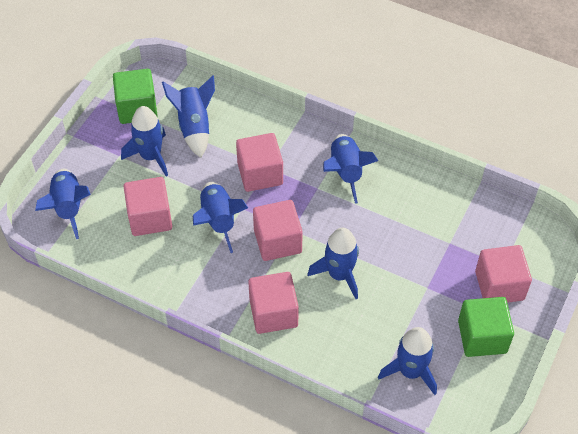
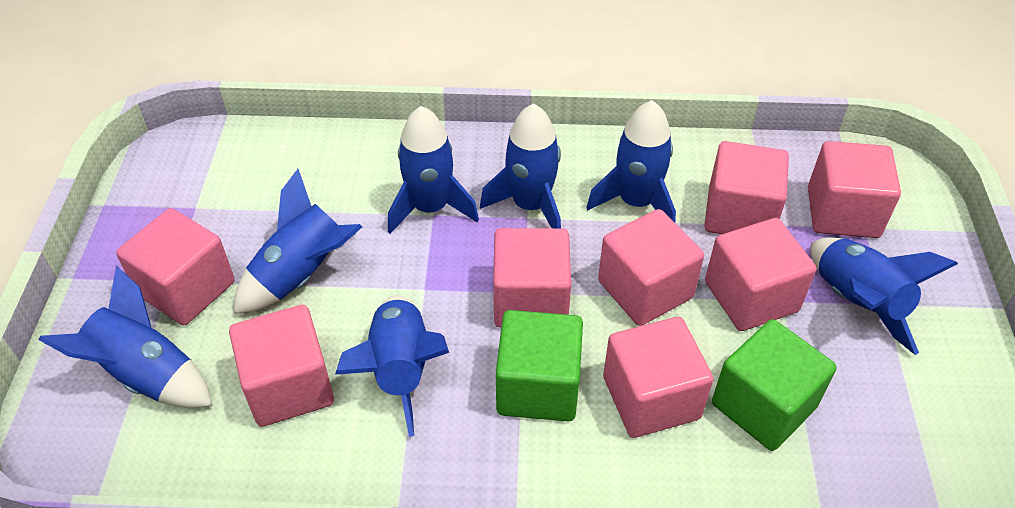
pink cube: [123,177,172,236] [236,133,283,192] [248,272,299,334] [253,200,303,261] [475,245,532,303] = 5 -> [116,208,235,325] [229,305,334,427] [493,228,571,328] [598,209,704,326] [603,317,714,438] [704,141,789,234] [705,218,816,331] [808,141,901,238] = 8

